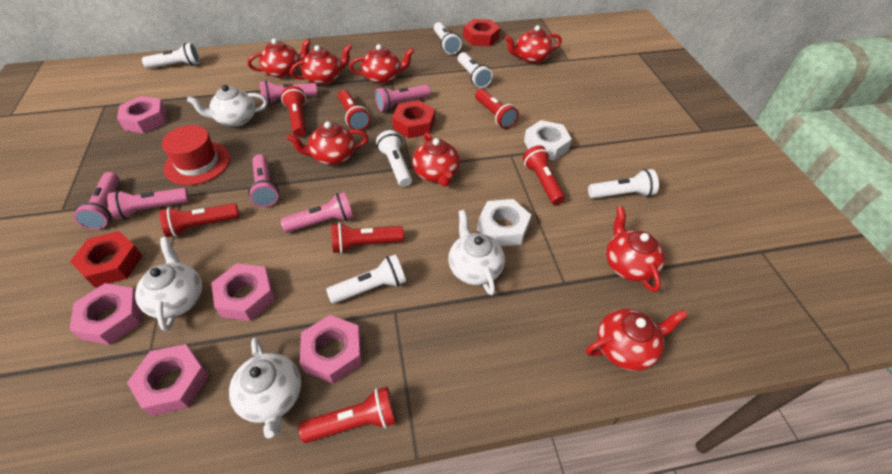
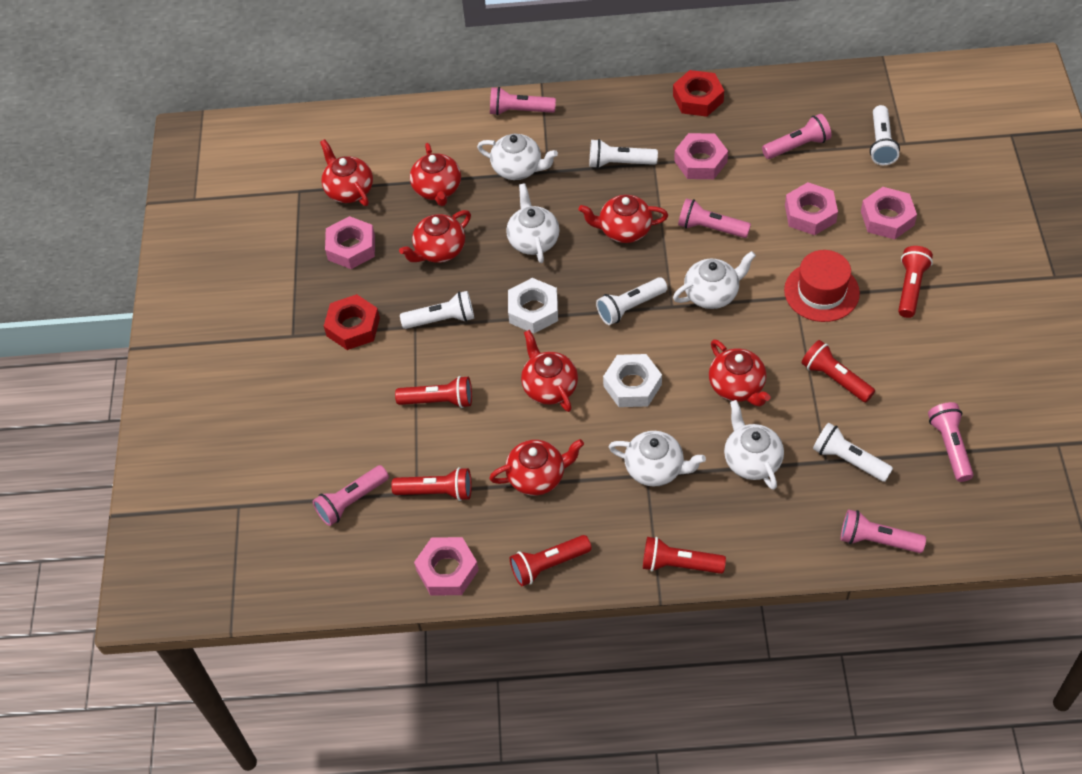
red flashlight: [159,203,240,237] [281,86,306,137] [299,387,396,443] [331,222,404,253] [338,90,370,130] [475,89,519,129] [523,145,565,205] = 7 -> [391,467,472,501] [395,376,472,408] [510,535,592,586] [643,537,726,574] [801,340,875,402] [898,246,933,318] = 6
red nut: [70,231,143,287] [392,100,435,138] [463,19,500,46] = 3 -> [324,294,380,350] [673,70,724,117] = 2
red teapot: [247,38,311,78] [286,121,368,165] [290,44,352,85] [349,44,414,84] [412,132,460,187] [505,25,562,64] [586,309,688,371] [606,207,665,292] = 8 -> [320,139,373,206] [399,210,471,263] [410,143,461,206] [489,439,584,495] [521,330,578,412] [579,195,668,243] [709,339,770,406] = 7
white flashlight: [142,43,200,69] [326,254,406,304] [376,130,412,187] [434,22,462,55] [458,52,493,88] [588,169,659,199] = 6 -> [400,291,474,329] [590,139,658,169] [596,277,668,325] [813,423,893,482] [870,105,900,165] = 5
white teapot: [135,237,202,331] [187,85,267,127] [229,338,301,438] [448,210,505,295] = 4 -> [477,134,558,180] [506,183,560,263] [609,431,706,487] [673,251,756,309] [724,400,784,490] = 5

